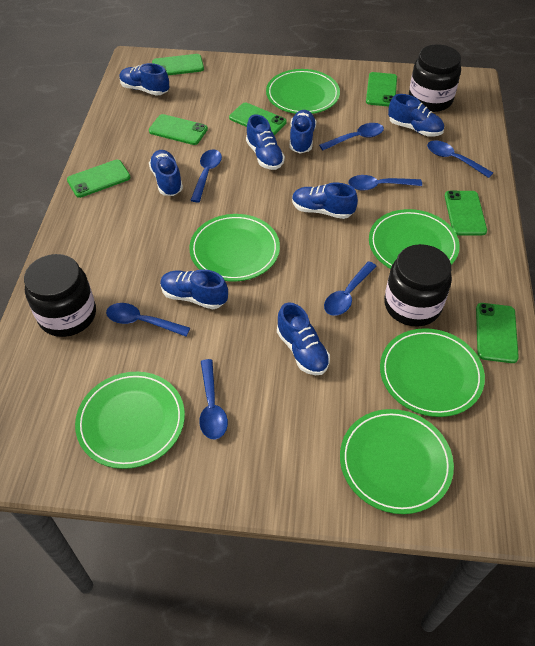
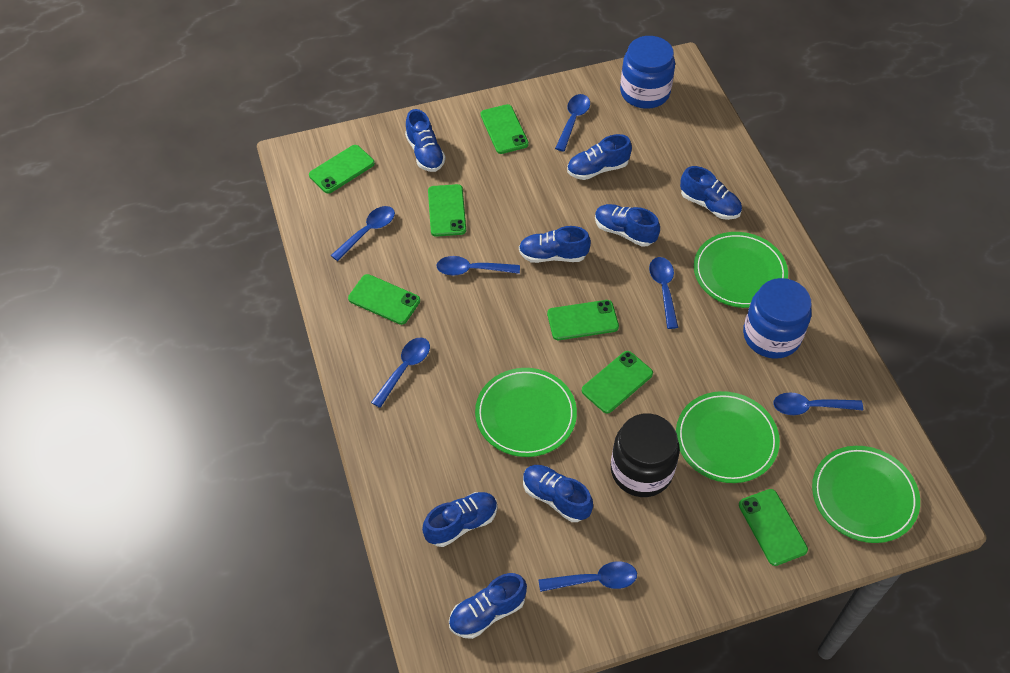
black jar: [24,254,96,337] [384,244,452,327] [409,45,461,112] = 3 -> [611,413,680,497] = 1
blue jar: none = 0 -> [620,36,675,109] [743,278,812,359] = 2
green plate: [75,372,185,469] [189,214,280,281] [266,69,340,114] [340,409,454,514] [369,209,460,269] [380,328,485,417] = 6 -> [475,368,577,457] [676,391,780,483] [694,232,788,308] [812,446,920,543] = 4

